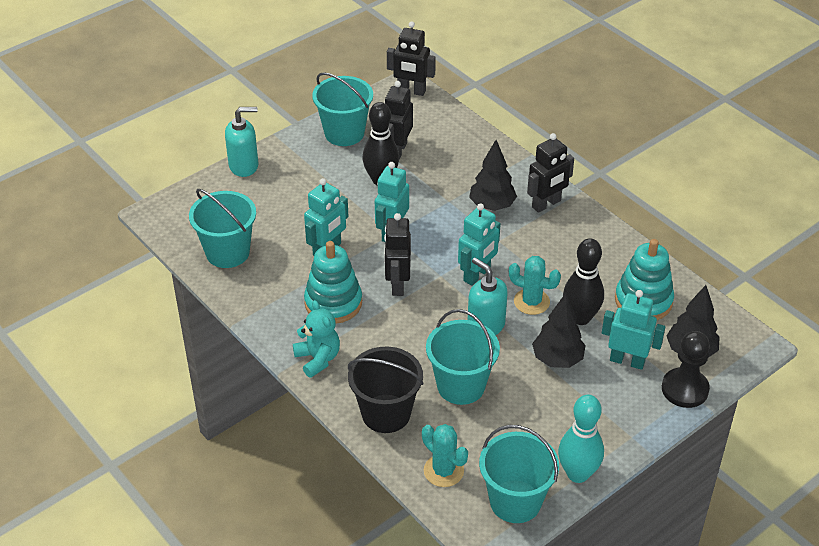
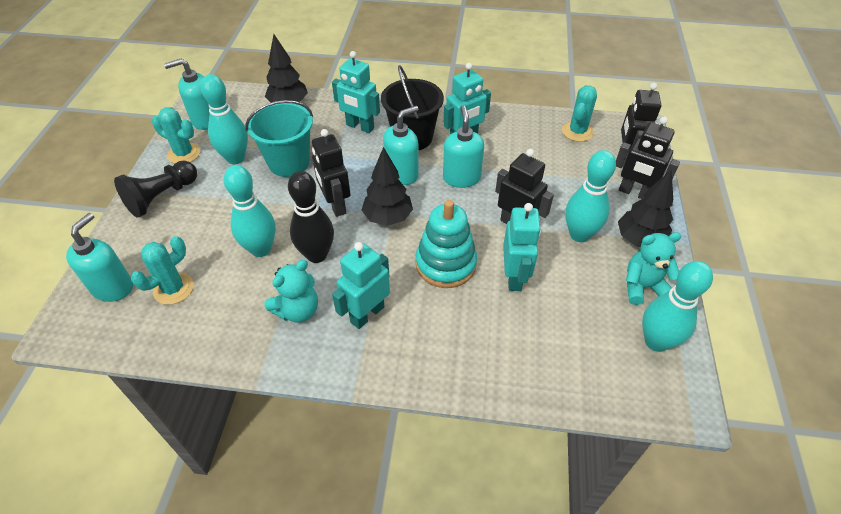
black bowling pin: [362,102,399,186] [563,238,604,325] = 2 -> [288,171,334,263] = 1
turquoise bowling pin: [558,395,604,483] = 1 -> [200,74,248,164] [224,165,276,257] [565,150,616,242] [642,261,713,352] = 4
turquoise bucket: [189,189,256,268] [312,72,373,146] [426,309,500,405] [479,425,559,523] = 4 -> [245,100,313,177] = 1
turquoise cactus: [422,424,468,487] [509,256,561,315] = 2 -> [131,236,194,305] [152,107,200,164] [562,85,597,142] = 3
turquoise soap dispenser: [225,107,258,177] [468,258,508,335] = 2 -> [66,213,133,302] [164,59,210,130] [383,106,419,185] [443,105,484,188] = 4
turquoise stacking toy: [304,241,362,324] [615,239,674,320] = 2 -> [416,200,477,288] = 1
turquoise teddy bear: [293,300,340,378] = 1 -> [264,260,318,323] [626,232,682,305] = 2

